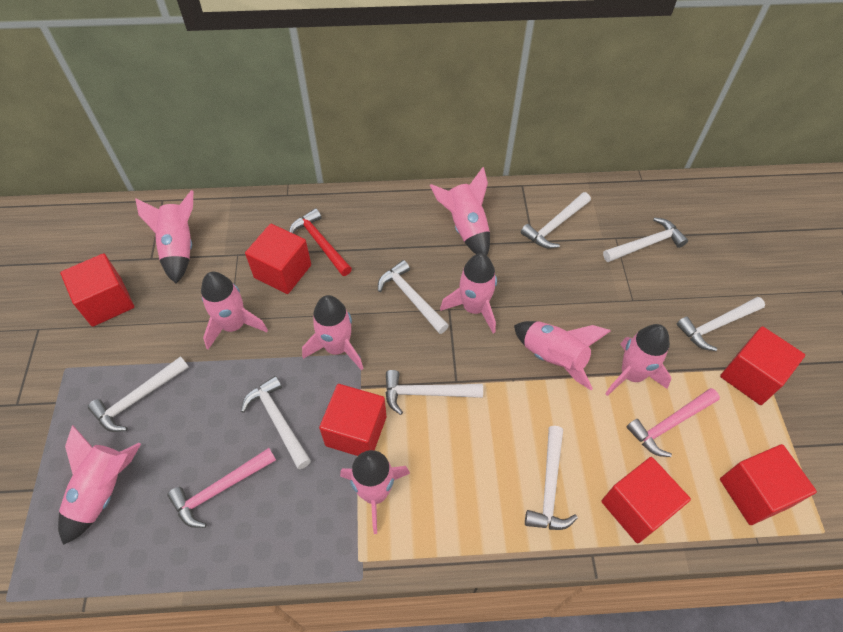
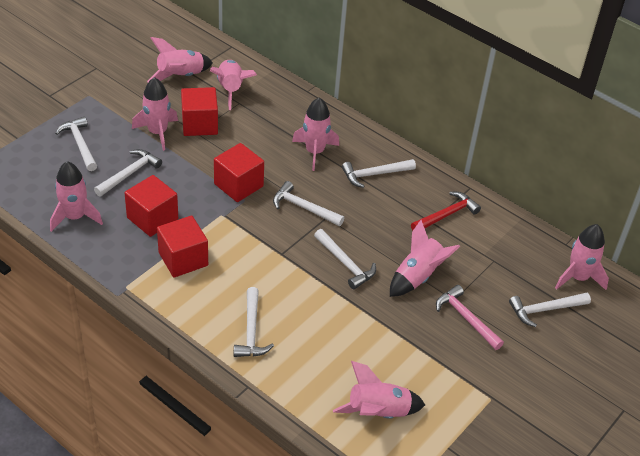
pink hammer: [167,448,276,528] [627,388,720,457] = 2 -> [436,285,504,350] = 1
pink rocket: [58,425,141,545] [135,190,193,284] [201,272,268,349] [302,295,363,370] [340,450,410,534] [430,167,490,255] [440,253,497,333] [514,321,611,390] [605,324,672,396] = 9 -> [50,161,103,232] [132,77,178,151] [147,37,213,82] [210,60,257,110] [292,97,339,171] [333,361,425,419] [390,220,460,297] [555,224,609,290] = 8
red cube: [60,253,134,327] [245,224,311,294] [319,384,386,456] [601,457,691,543] [720,326,805,405] [720,444,817,525] = 6 -> [125,175,178,237] [157,215,208,278] [181,87,218,136] [214,143,264,202] = 4
white hammer: [88,356,189,432] [241,376,311,469] [378,260,449,334] [385,370,483,415] [521,192,591,249] [525,426,578,530] [603,217,688,262] [677,297,765,351] = 8 -> [55,117,97,171] [94,149,162,197] [234,287,274,357] [273,181,344,226] [314,229,376,289] [342,159,416,188] [509,293,591,327] = 7

